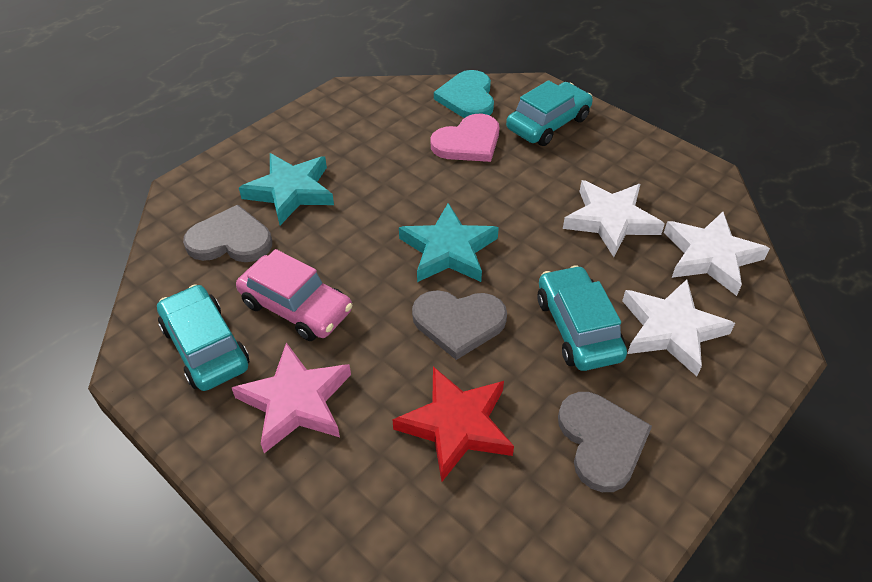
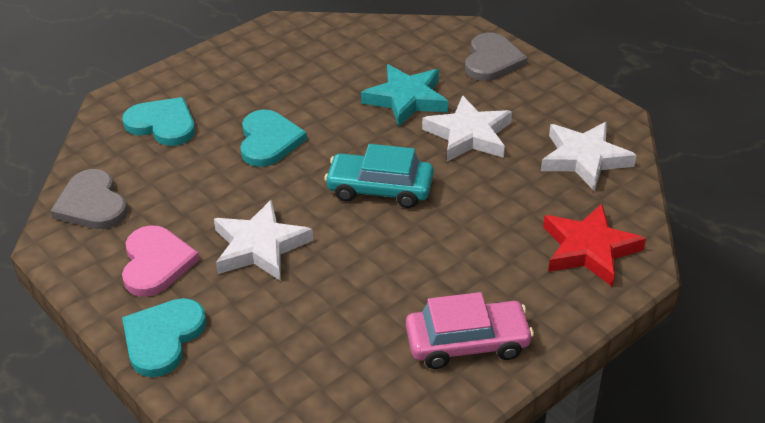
grey heart: [183,205,272,262] [412,290,507,360] [558,392,652,492] = 3 -> [50,169,128,229] [465,33,528,81] = 2
pink star: [232,343,351,453] = 1 -> none = 0
turquoise car: [157,284,249,391] [506,80,593,146] [537,265,627,371] = 3 -> [324,144,434,208] = 1
turquoise heart: [434,70,494,118] = 1 -> [122,97,195,146] [122,298,207,377] [240,110,307,167] = 3
turquoise star: [239,153,334,225] [399,203,499,282] = 2 -> [361,64,448,127] = 1

